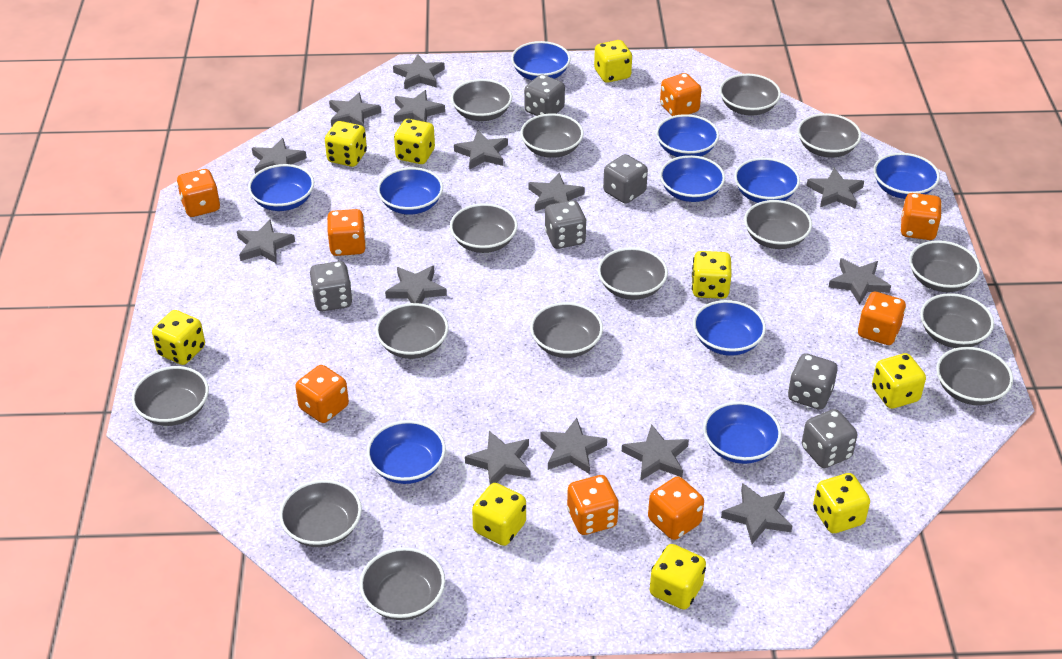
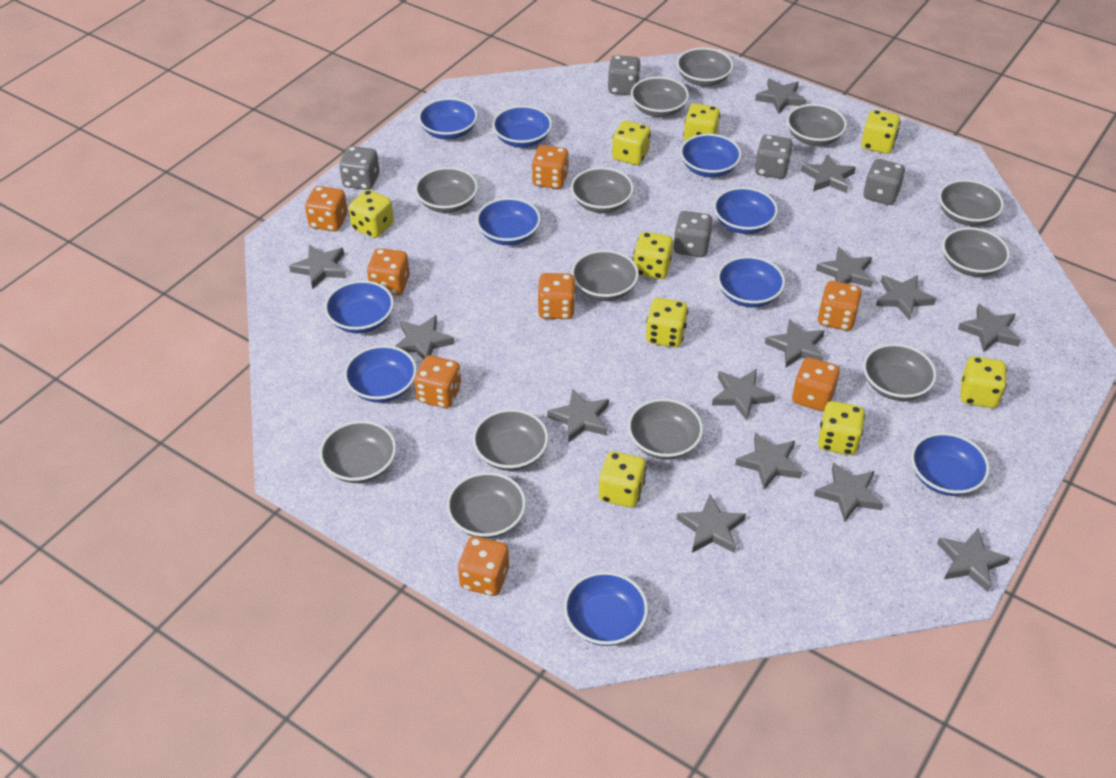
grey bowl: [132,366,209,426] [279,480,362,547] [359,547,445,620] [375,303,449,359] [450,203,518,253] [451,79,512,121] [520,113,584,158] [530,302,603,358] [598,247,668,300] [719,74,781,116] [744,200,812,249] [798,113,861,158] [909,240,980,292] [920,293,994,348] [936,347,1013,405] = 15 -> [319,421,396,483] [415,167,478,213] [447,472,526,539] [473,409,549,471] [571,167,634,213] [571,250,639,301] [628,398,703,460] [631,77,689,117] [677,47,733,86] [787,104,847,146] [863,344,937,401] [939,179,1004,226] [942,227,1010,277] = 13
grey dice: [310,261,353,311] [524,74,565,116] [544,200,587,249] [603,154,648,204] [788,353,837,410] [802,409,857,468] = 6 -> [339,146,379,190] [608,55,641,95] [673,211,713,257] [755,135,793,179] [863,159,905,205] = 5

